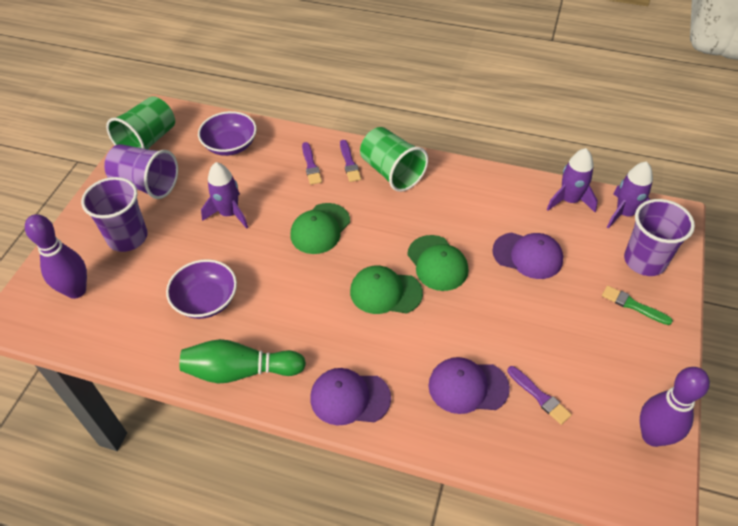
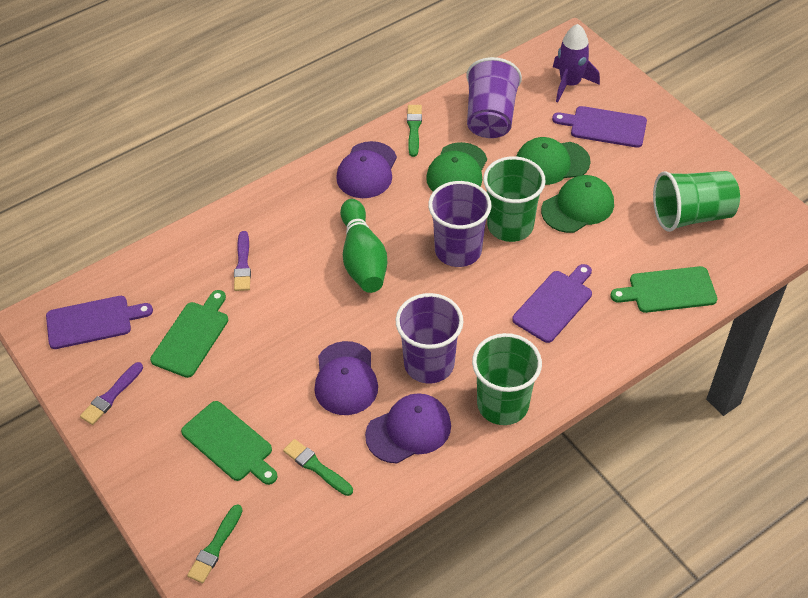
green brush: [602,286,673,325] = 1 -> [187,504,243,583] [283,439,353,496] [407,105,422,157] = 3
green cup: [106,96,175,149] [360,127,428,192] = 2 -> [472,333,542,425] [483,156,546,242] [653,171,740,232] = 3
green cutting board: none = 0 -> [150,290,228,378] [181,401,278,485] [611,266,717,313] = 3
purple bowl: [166,259,237,319] [198,111,257,156] = 2 -> none = 0
purple bowling pin: [25,214,87,299] [640,367,710,447] = 2 -> none = 0
purple brush: [302,142,322,185] [340,140,361,182] [507,366,572,425] = 3 -> [80,362,143,425] [234,231,251,291] = 2
purple cutting board: none = 0 -> [46,296,153,349] [512,264,592,343] [552,106,647,148] = 3
purple rocket: [201,162,248,229] [546,148,598,212] [607,161,653,229] = 3 -> [553,24,600,102] = 1

